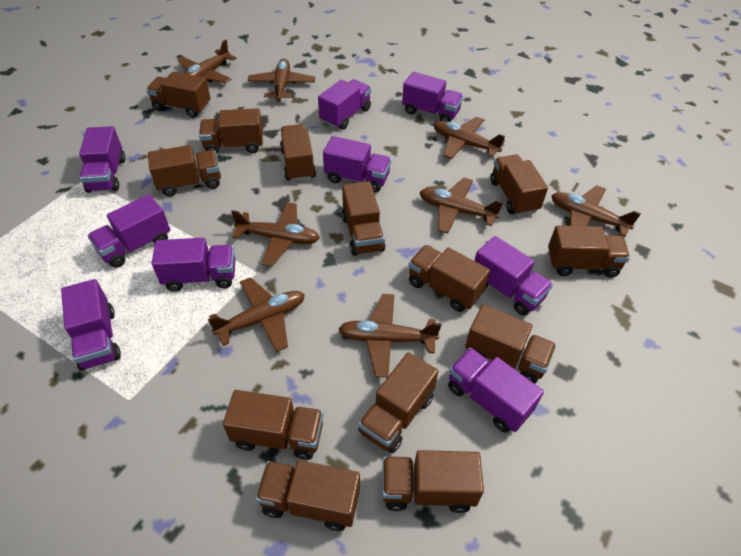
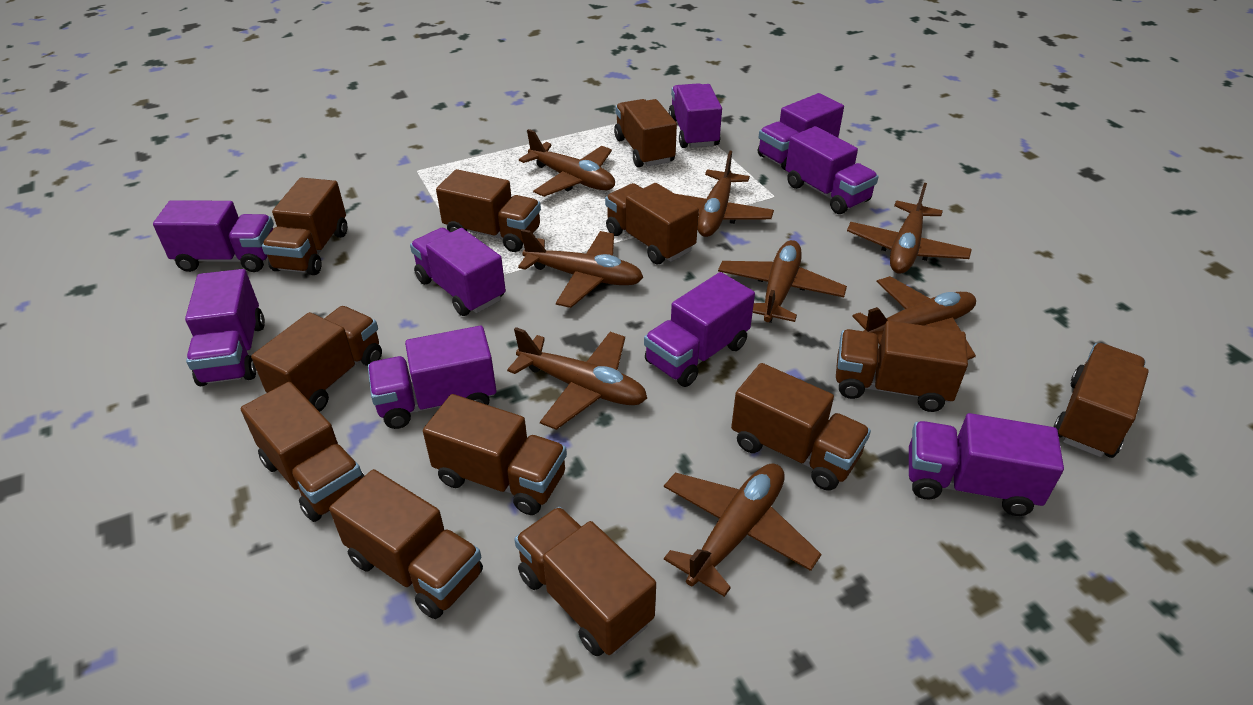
brown truck: [146,72,211,118] [148,145,221,197] [199,108,263,153] [223,390,323,460] [255,460,360,531] [280,124,316,181] [342,181,385,256] [358,352,438,453] [382,450,484,513] [408,245,490,312] [465,305,556,384] [490,154,548,215] [548,225,630,278] = 13 -> [241,382,365,522] [251,306,382,412] [262,178,347,275] [329,469,483,619] [423,394,567,515] [436,169,541,252] [514,507,656,656] [605,183,699,264] [614,99,677,167] [731,363,871,491] [836,320,968,412] [1053,343,1149,458] = 12

